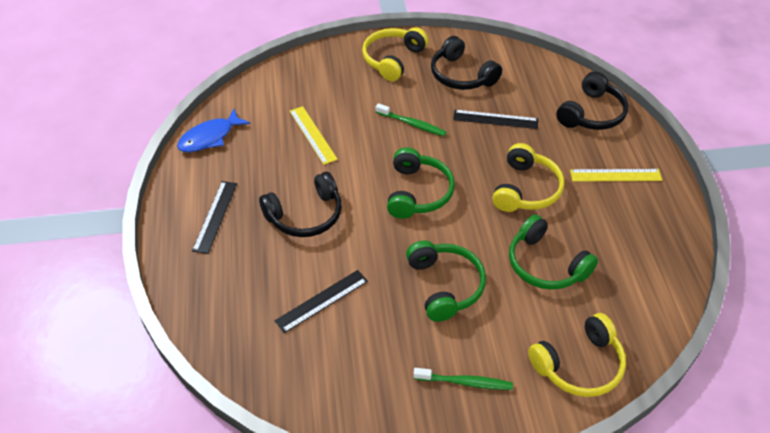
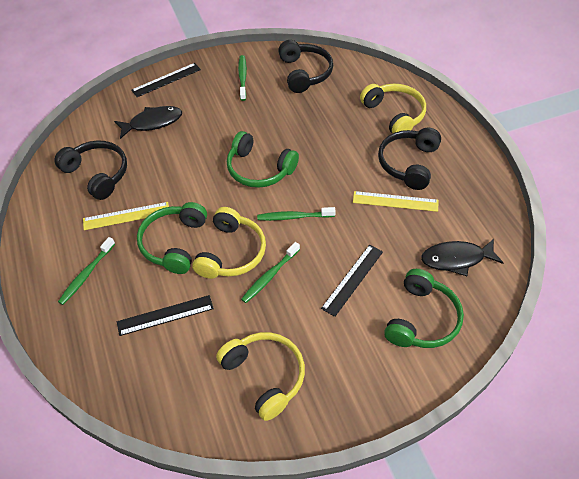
black fish: none = 0 -> [114,106,182,139] [421,239,503,276] = 2
blue fish: [177,109,250,152] = 1 -> none = 0
green toothbrush: [376,103,447,136] [413,368,513,390] = 2 -> [58,237,115,305] [238,55,247,101] [241,242,300,303] [257,207,336,221] = 4

